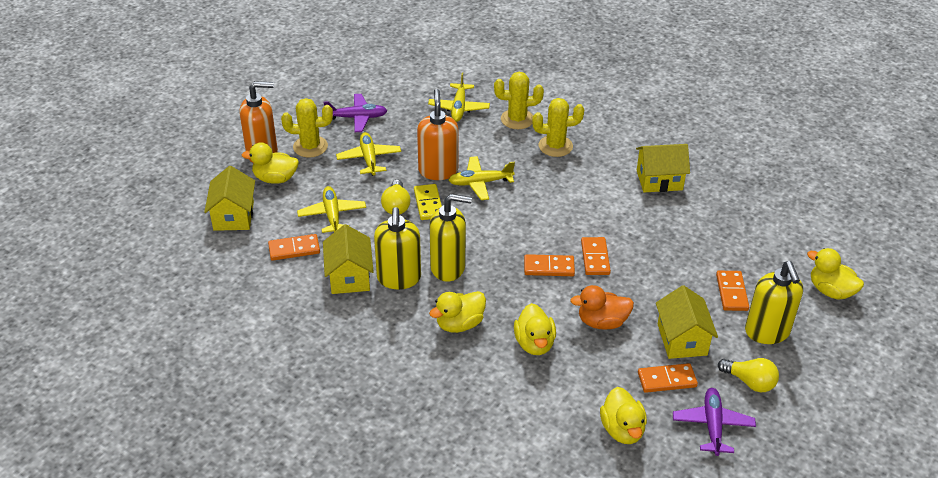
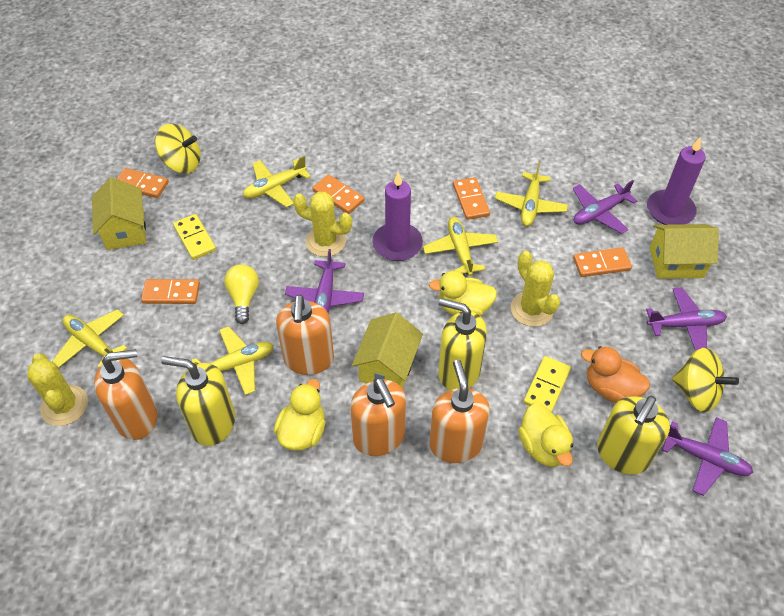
orange soap dispenser: [239,81,278,163] [417,89,459,180] = 2 -> [94,349,157,440] [276,294,334,375] [350,377,406,456] [430,360,490,463] = 4
purple candle: none = 0 -> [372,172,423,261] [647,137,706,225] = 2
purple plane: [324,94,387,132] [673,388,756,456] = 2 -> [285,249,364,313] [573,180,637,234] [646,287,727,351] [662,417,753,496] = 4
yellow domino: [414,184,442,220] = 1 -> [173,214,216,260] [523,356,571,412] = 2
yellow duck: [241,142,299,184] [429,291,486,333] [514,303,556,355] [600,387,647,444] [807,248,864,300] = 5 -> [274,379,326,451] [429,271,497,316] [518,404,573,467] = 3
yellow house: [204,166,255,231] [323,224,374,294] [636,144,690,192] [656,285,718,359] = 4 -> [92,177,146,250] [352,312,423,388] [650,224,719,279] = 3
yellow light bulb: [381,180,411,215] [718,358,779,392] = 2 -> [224,264,259,324] = 1
yellow plane: [297,186,366,233] [336,132,401,176] [428,72,490,122] [449,156,515,200] = 4 -> [52,309,127,368] [192,326,274,395] [243,155,311,207] [423,217,498,276] [495,162,568,226] = 5
yellow spinning top: none = 0 -> [155,124,201,173] [672,348,739,412] = 2

